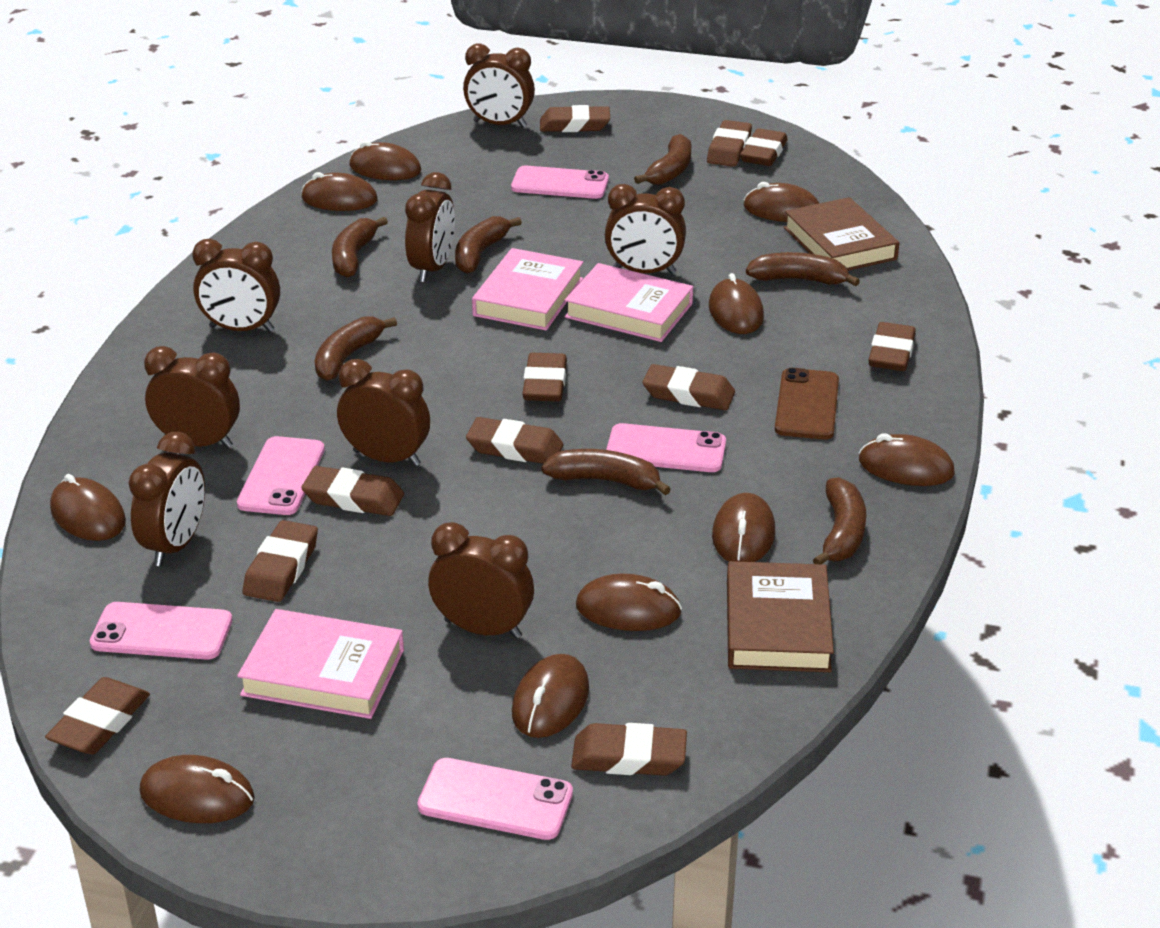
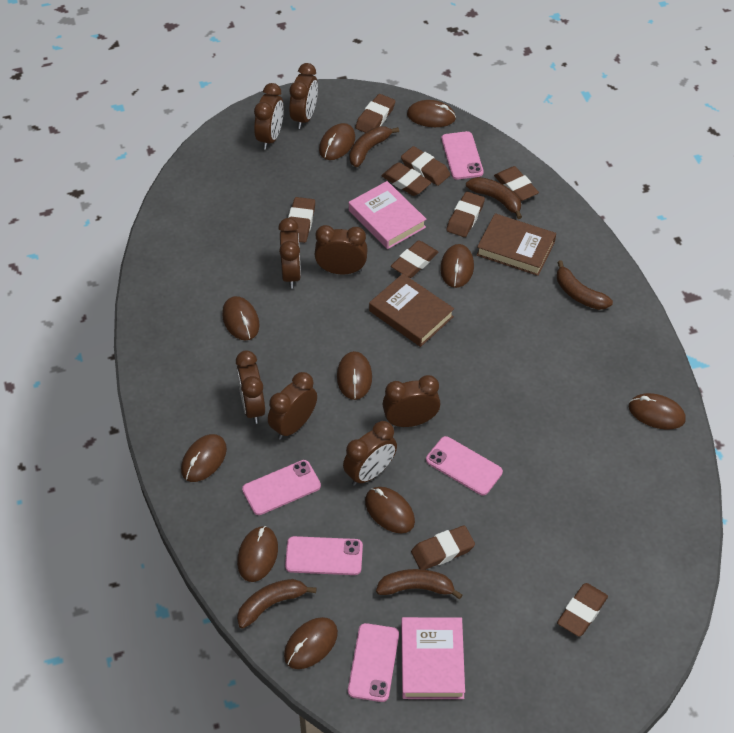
brown banana: [315,316,397,381] [332,217,388,278] [455,216,522,274] [542,449,671,495] [634,134,691,185] [746,252,860,286] [813,477,866,564] = 7 -> [237,579,316,629] [349,126,399,167] [376,569,463,599] [466,177,522,219] [557,260,613,310] = 5
brown eraser: [45,677,150,754] [242,520,318,602] [301,466,404,516] [466,417,564,464] [522,353,567,402] [540,105,610,132] [571,723,687,776] [643,364,735,410] [707,120,752,167] [740,128,788,166] [869,322,916,371] = 11 -> [288,197,315,243] [355,94,395,133] [381,162,432,196] [391,240,438,278] [401,146,450,186] [411,525,475,570] [447,191,485,237] [494,166,539,201] [557,583,608,637] = 9
brown phone: [775,368,839,440] = 1 -> none = 0
pink book: [237,609,404,719] [472,248,583,331] [565,263,693,342] = 3 -> [349,181,426,249] [401,617,465,699] = 2

